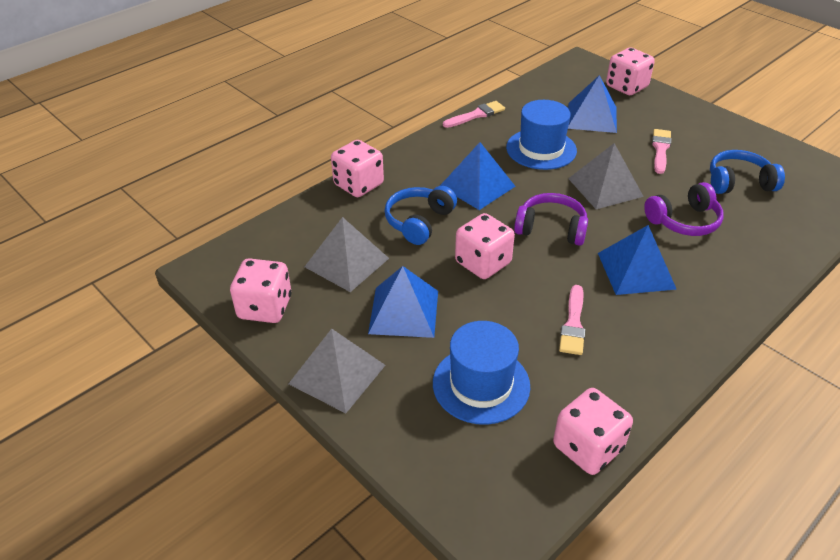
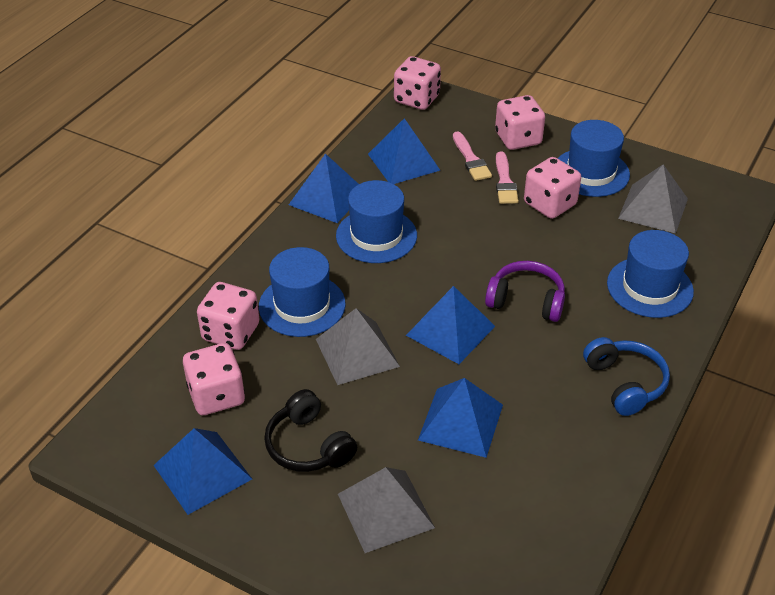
black headphones: none = 0 -> [264,389,357,472] = 1
blue hat: [433,321,530,425] [506,100,577,170] = 2 -> [259,247,346,337] [336,180,417,263] [558,120,630,197] [607,230,694,318] = 4
blue headphones: [384,186,457,245] [710,150,785,194] = 2 -> [583,337,670,416] = 1
blue pyramid: [368,266,438,338] [440,142,515,210] [568,75,617,133] [598,225,677,295] = 4 -> [154,428,252,515] [289,154,359,223] [368,118,441,184] [406,286,495,364] [418,378,503,458] = 5
pink brush: [443,101,505,128] [559,285,585,355] [652,129,671,174] = 3 -> [453,131,492,181] [496,151,519,204] = 2
purple headphones: [514,193,588,246] [644,182,724,236] = 2 -> [485,261,565,322] = 1

